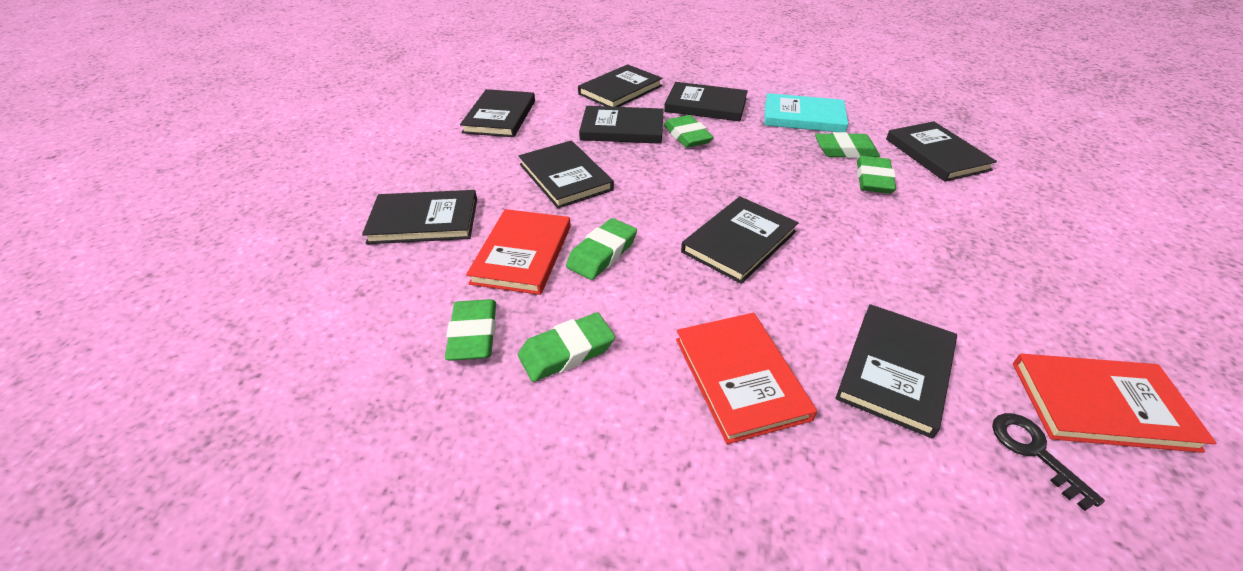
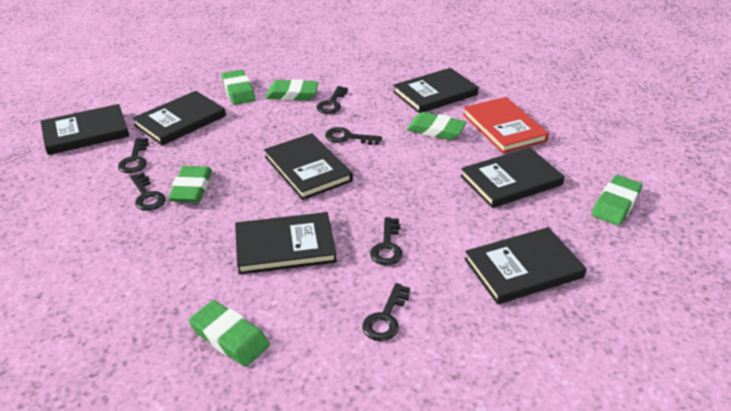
black book: [362,190,477,244] [460,89,535,137] [519,141,614,208] [578,64,663,107] [579,106,664,144] [664,82,748,121] [681,197,798,284] [836,304,957,439] [886,121,997,182] = 9 -> [41,104,129,155] [132,91,226,146] [235,212,337,275] [264,133,353,200] [393,68,479,113] [460,147,565,208] [464,227,587,304] = 7
black key: [992,413,1105,511] = 1 -> [118,138,149,173] [130,173,166,211] [316,86,348,114] [325,127,382,145] [362,283,410,341] [370,217,403,266] = 6
red book: [466,209,571,295] [676,313,817,444] [1013,354,1216,453] = 3 -> [463,97,549,153] = 1
turquoise book: [764,93,848,132] = 1 -> none = 0

